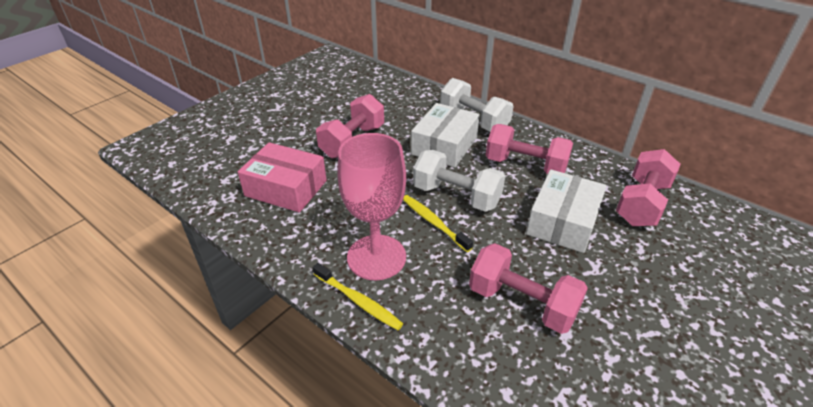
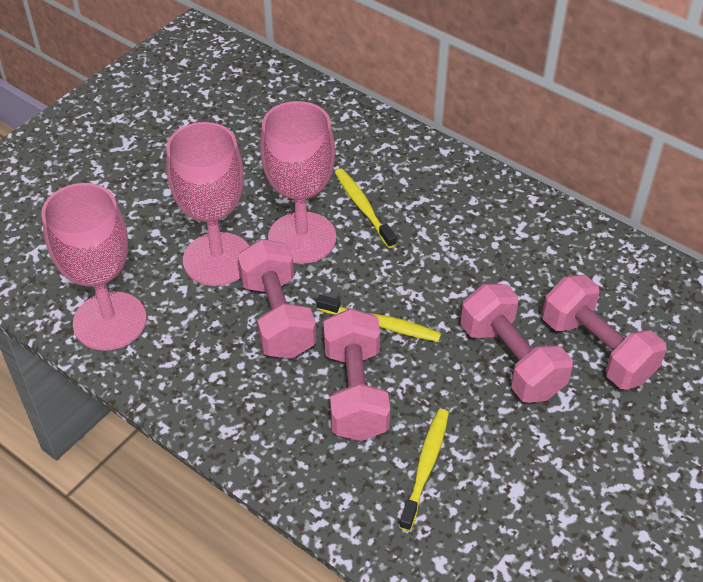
pink box: [238,142,327,213] = 1 -> none = 0
pink goblet: [337,133,406,280] = 1 -> [41,183,146,351] [166,122,249,286] [260,101,336,264] = 3
white box: [411,103,480,168] [526,169,607,253] = 2 -> none = 0
white dumbbell: [413,150,505,212] [440,78,514,132] = 2 -> none = 0
yellow toothbrush: [313,263,403,330] [403,195,473,252] = 2 -> [316,295,441,342] [335,168,397,248] [399,409,449,531] = 3

